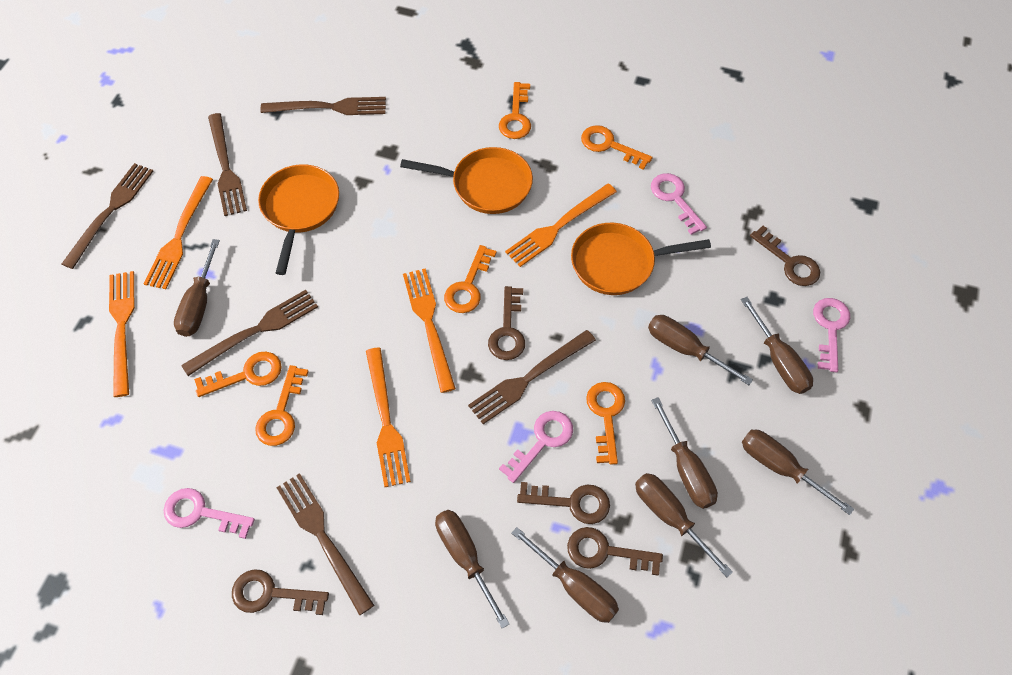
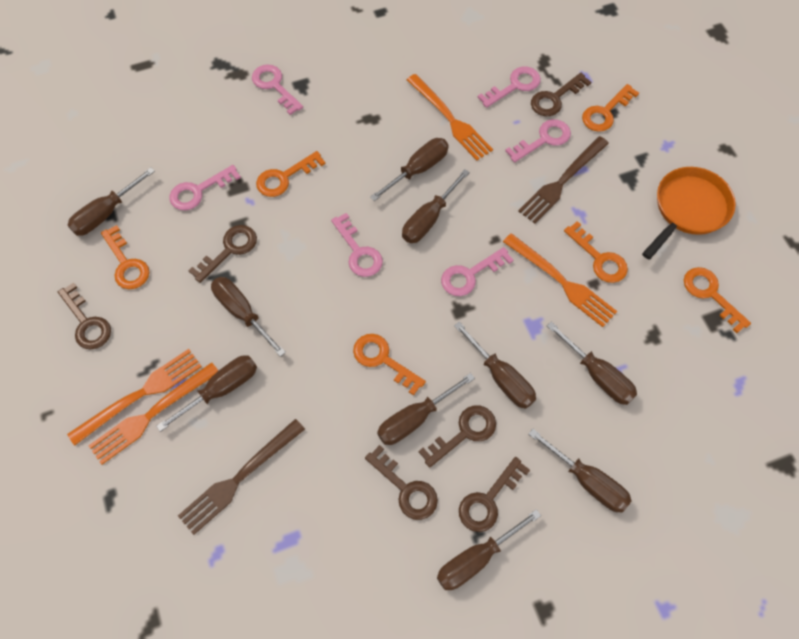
brown fork: [62,163,153,269] [181,290,318,376] [208,113,247,216] [261,97,386,115] [276,473,374,616] [468,330,596,424] = 6 -> [178,419,305,535] [518,136,609,224] = 2
brown key: [232,569,329,615] [488,286,525,360] [517,482,610,524] [567,527,663,576] [750,226,820,286] = 5 -> [58,283,111,349] [189,225,257,283] [365,445,438,520] [419,406,496,468] [459,457,530,532] [531,73,591,116] = 6
brown screwdriver: [174,239,220,337] [435,510,509,629] [511,527,619,623] [635,473,733,577] [648,315,753,385] [651,397,718,509] [741,297,813,394] [742,430,854,515] = 8 -> [68,167,155,236] [156,355,257,432] [211,277,286,357] [370,138,449,201] [377,373,475,445] [402,169,470,243] [437,509,541,590] [454,322,536,409] [528,429,632,512] [547,321,637,405] = 10
orange fork: [109,271,135,397] [144,176,213,289] [366,348,411,487] [403,268,456,393] [505,183,617,267] = 5 -> [67,349,202,446] [88,362,218,465] [407,74,493,161] [503,233,617,327] = 4
orange pan: [258,164,339,275] [400,147,533,214] [571,223,711,295] = 3 -> [642,167,736,259] = 1
pink key: [163,488,255,539] [499,411,573,483] [651,173,707,235] [813,298,850,373] = 4 -> [169,165,241,210] [252,64,303,115] [331,213,383,277] [441,247,513,296] [478,67,541,108] [505,119,571,163] = 6

